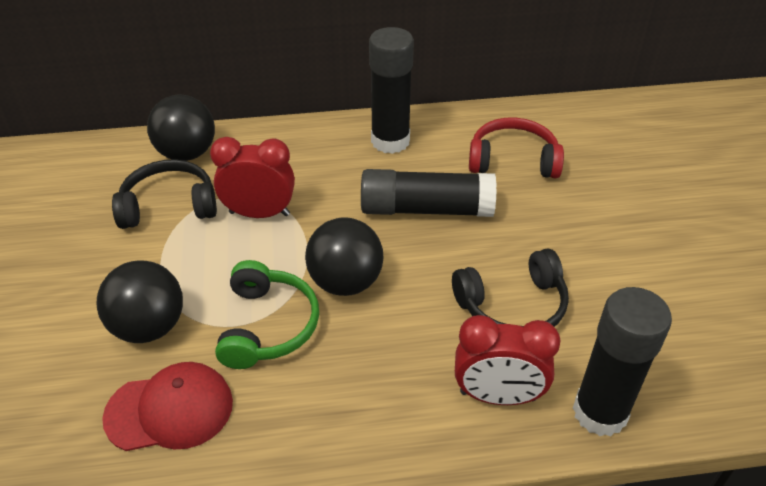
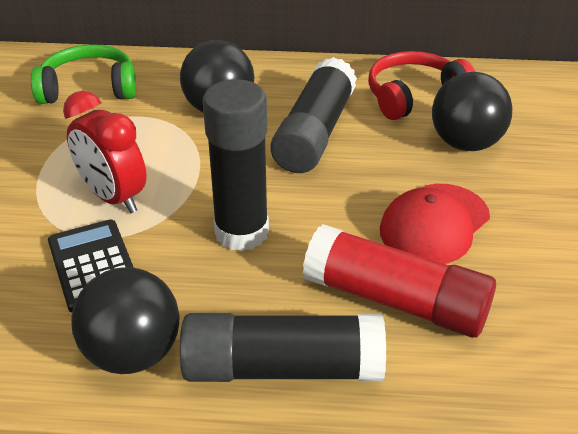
black calculator: none = 0 -> [48,220,134,312] = 1
black headphones: [112,159,217,229] [452,248,569,327] = 2 -> none = 0
red clock: [210,137,295,218] [455,315,561,405] = 2 -> [63,91,147,213] = 1
red glue stick: none = 0 -> [303,224,496,338] = 1

